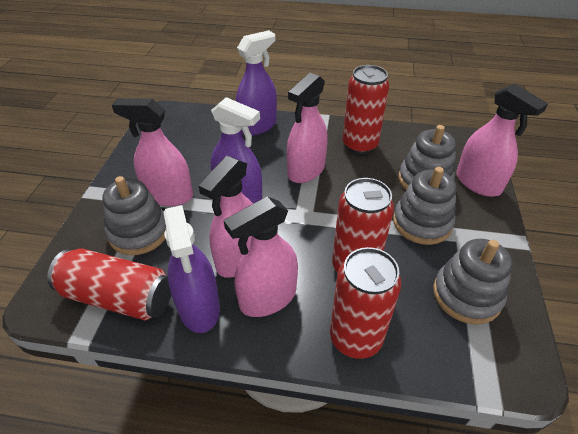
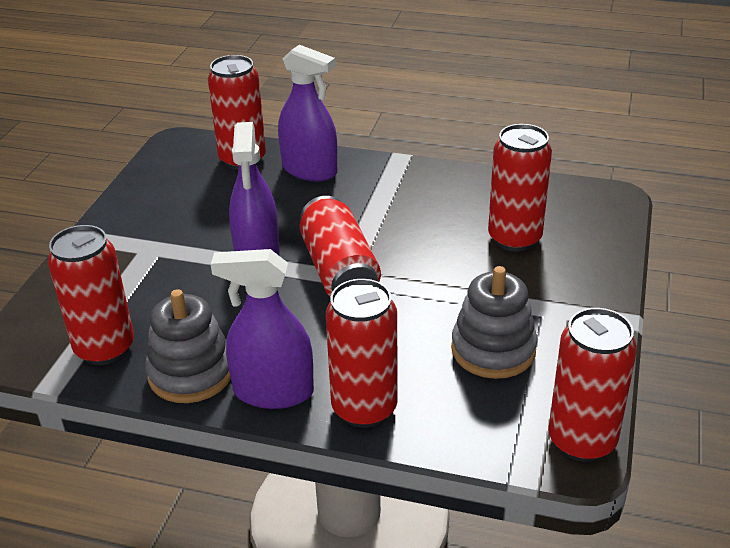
grey stacking toy: [102,176,167,255] [393,167,456,245] [398,125,456,190] [433,239,513,324] = 4 -> [145,289,231,403] [451,266,538,379] = 2
pink spray bottle: [112,98,193,206] [198,156,253,278] [224,196,298,317] [287,73,327,183] [456,84,548,197] = 5 -> none = 0
red can: [47,248,171,320] [330,247,401,359] [332,178,394,273] [343,65,389,154] = 4 -> [48,225,134,365] [208,55,266,170] [300,196,381,297] [326,279,398,428] [488,124,552,252] [548,308,637,462] = 6

